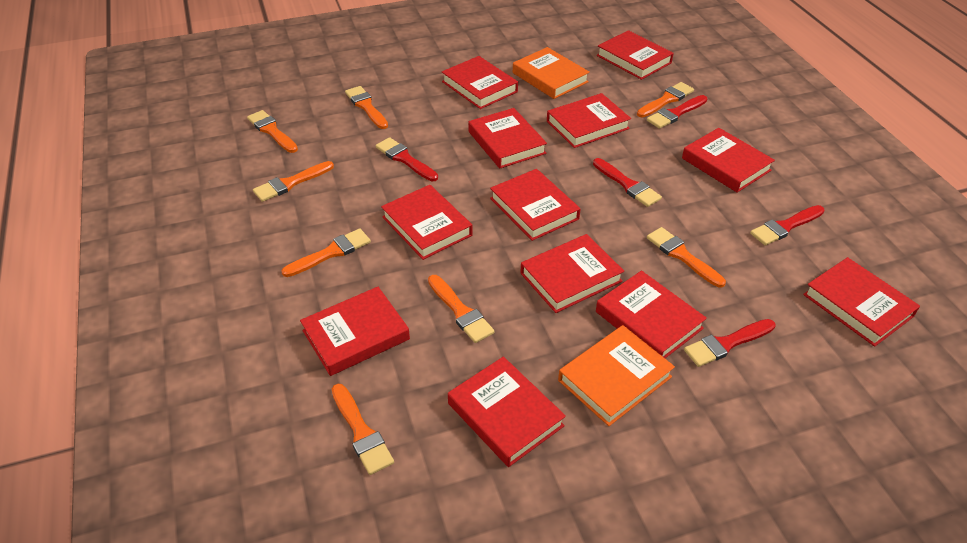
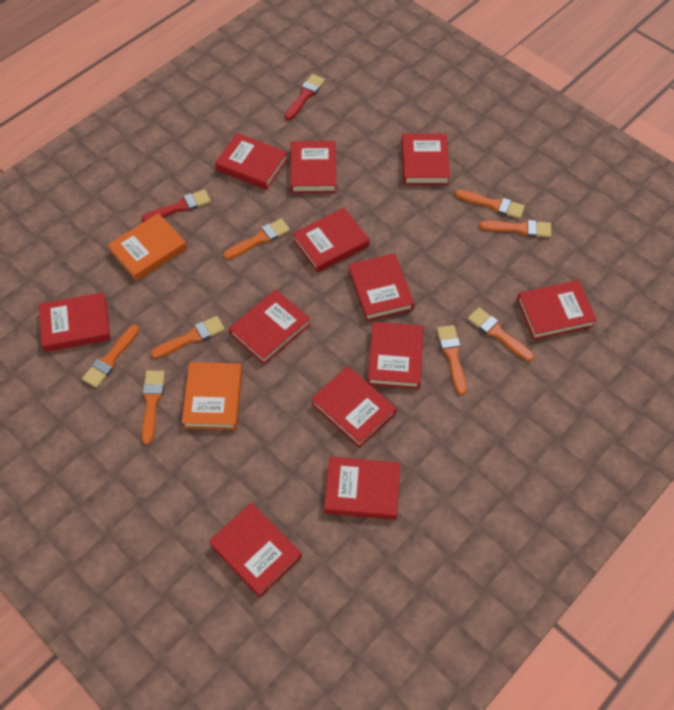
red brush: [376,137,438,181] [593,158,662,207] [647,95,707,129] [684,319,775,367] [750,205,825,245] = 5 -> [142,189,211,222] [285,74,325,121] = 2

